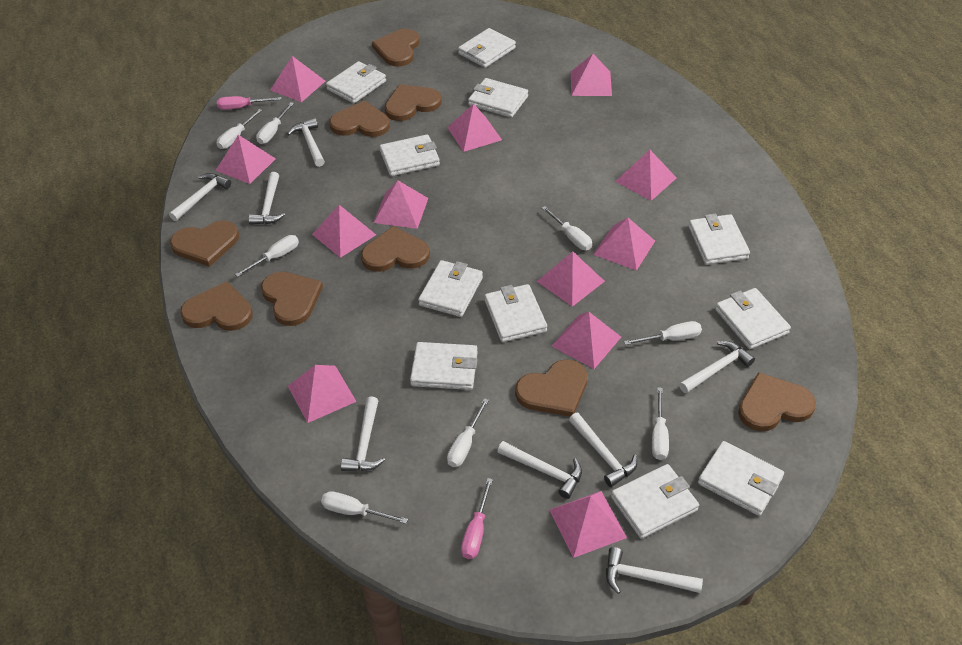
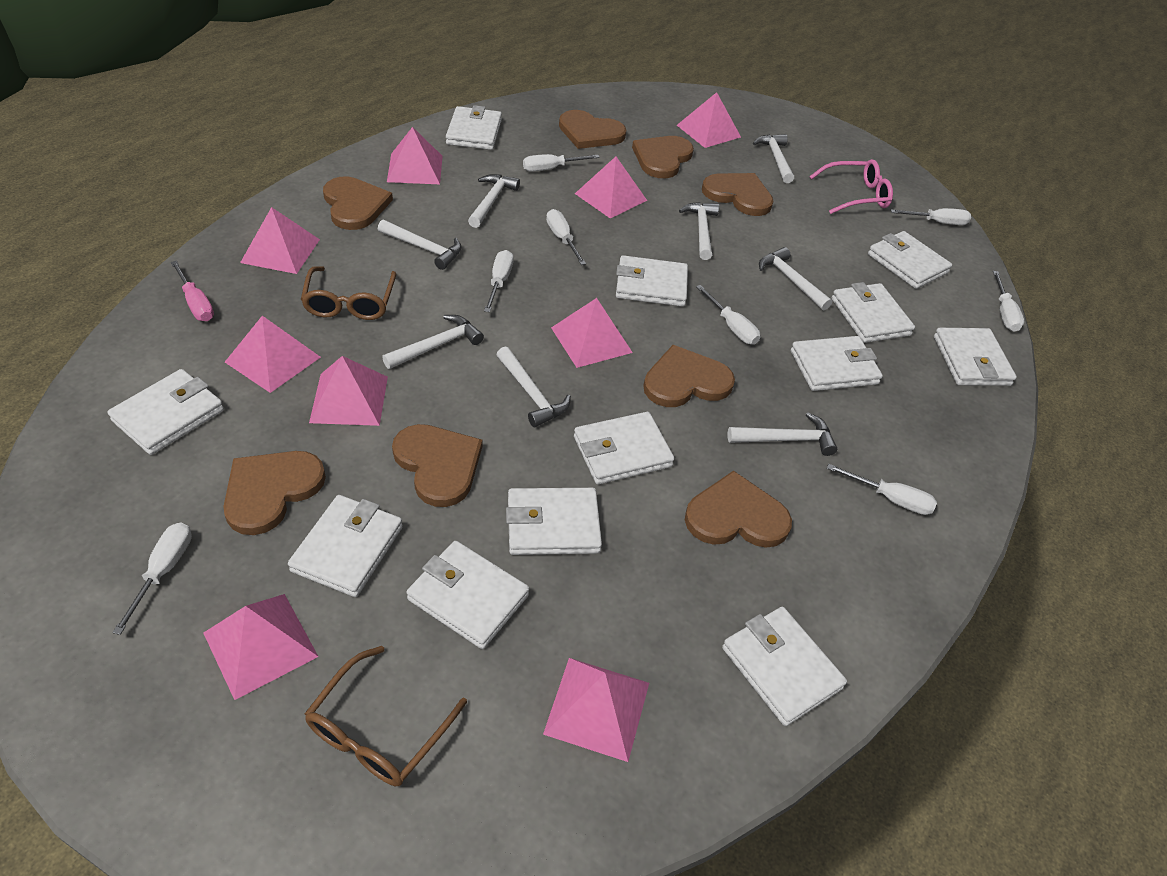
brown glasses: none = 0 -> [301,266,396,320] [304,646,467,786] = 2
brown heart: [170,221,239,267] [180,282,253,331] [261,272,323,326] [329,100,390,137] [361,226,430,272] [372,29,420,66] [385,84,442,121] [515,359,587,417] [738,372,816,431] = 9 -> [223,451,326,535] [323,177,393,230] [392,424,482,507] [559,110,626,149] [632,136,694,178] [643,345,735,407] [685,471,792,548] [702,173,773,216] = 8
pink glasses: none = 0 -> [809,159,893,214] = 1
pink pyramid: [215,135,276,184] [270,56,325,102] [288,365,357,423] [312,205,376,258] [374,181,428,229] [447,103,502,152] [537,251,605,307] [549,491,627,558] [552,312,621,369] [571,54,612,96] [593,218,655,271] [615,150,677,201] = 12 -> [203,594,319,700] [225,316,321,393] [240,207,320,274] [309,356,388,426] [387,127,443,184] [543,658,649,762] [551,298,633,368] [575,157,647,218] [677,92,741,148] = 9
pink screwdriver: [217,96,281,110] [461,478,493,559] = 2 -> [171,261,214,321] = 1
white wallet: [326,61,386,103] [380,134,440,176] [410,342,478,390] [418,260,483,317] [458,28,516,68] [468,78,528,118] [484,284,547,342] [611,464,699,539] [689,214,750,265] [698,441,784,516] [715,288,791,349] = 11 -> [108,369,224,455] [288,495,403,597] [406,541,529,649] [446,105,502,150] [506,488,602,555] [574,412,674,484] [616,255,688,307] [722,607,847,726] [791,336,883,391] [831,282,915,343] [868,231,952,289] [934,328,1017,386] = 12

